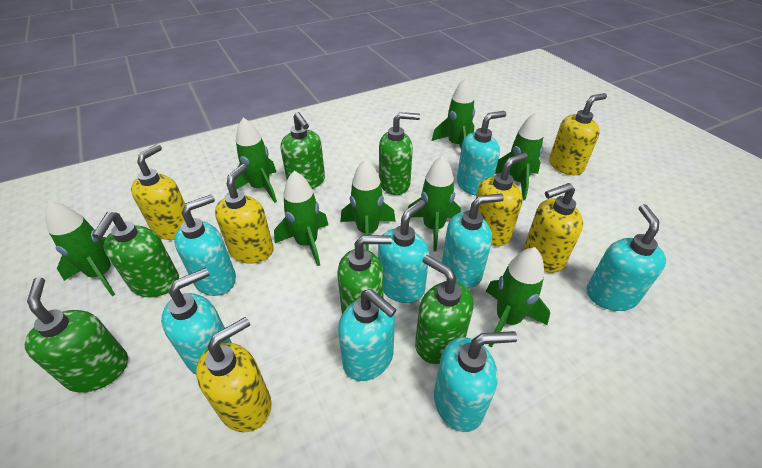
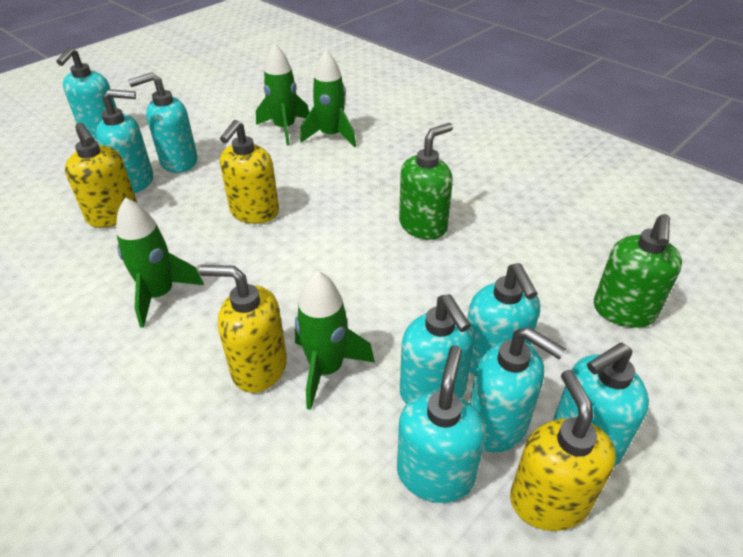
green rocket: [45,201,115,296] [234,118,277,203] [274,171,328,266] [341,159,396,250] [408,155,461,252] [432,78,475,148] [486,247,550,348] [495,112,544,200] = 8 -> [116,197,204,328] [256,44,309,145] [295,271,375,410] [300,50,356,148] = 4
green soap dispenser: [25,277,128,393] [92,212,179,297] [281,112,325,189] [338,235,392,314] [379,112,420,195] [415,255,474,364] = 6 -> [399,123,453,240] [594,214,682,328] = 2
yellow soap dispenser: [131,144,185,240] [196,317,272,432] [215,164,274,264] [476,153,528,246] [524,183,583,273] [549,93,607,175] = 6 -> [65,122,137,228] [199,265,287,393] [220,120,279,224] [510,370,616,531] = 4

